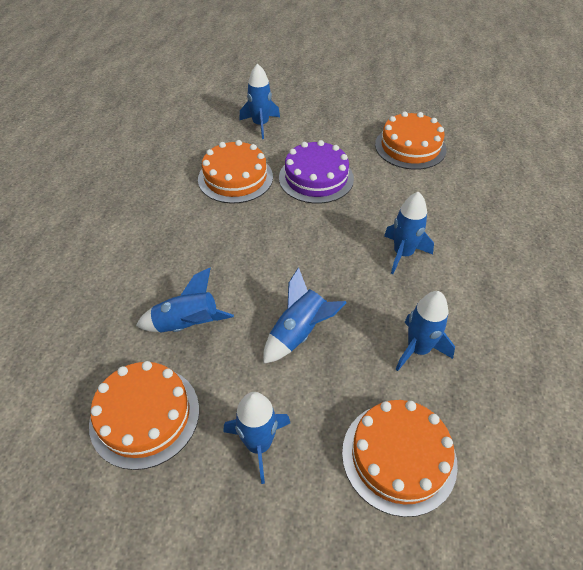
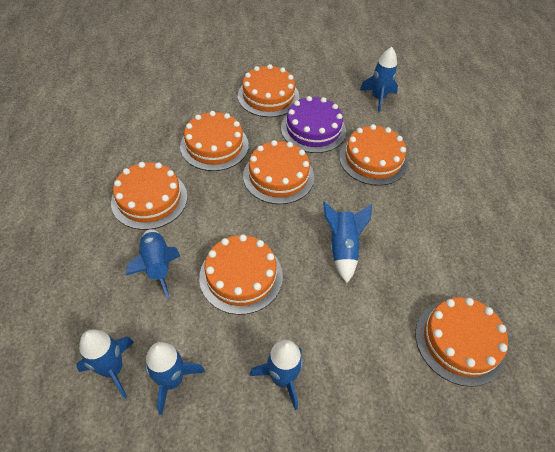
orange cake: [89,361,199,470] [198,140,273,204] [342,400,458,517] [375,111,447,170] = 4 -> [111,162,187,230] [180,111,249,171] [199,234,283,315] [238,64,299,117] [243,140,314,204] [339,124,408,186] [415,297,508,387] = 7

